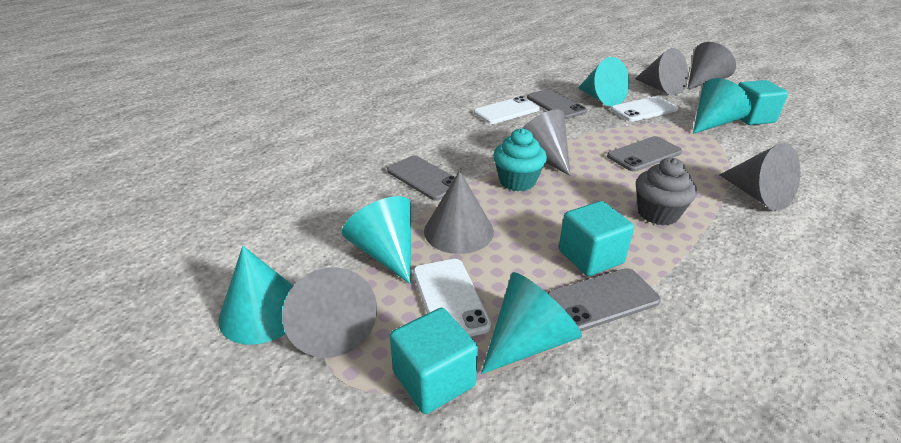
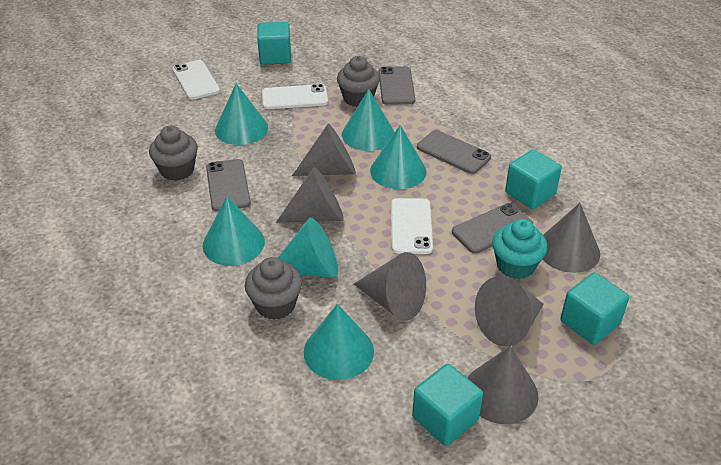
grey cupcake: [636,158,697,225] = 1 -> [149,126,198,181] [245,257,302,320] [337,56,380,107] = 3
turquoise cone: [218,246,294,345] [342,196,411,284] [481,272,582,374] [578,57,629,107] [693,78,751,134] = 5 -> [203,196,265,266] [215,84,268,145] [278,218,338,278] [304,304,374,380] [342,89,395,151] [370,125,427,189] = 6
turquoise cube: [390,308,478,414] [559,201,634,276] [738,80,788,125] = 3 -> [257,22,291,65] [412,364,483,446] [505,149,562,209] [560,272,629,345] = 4

